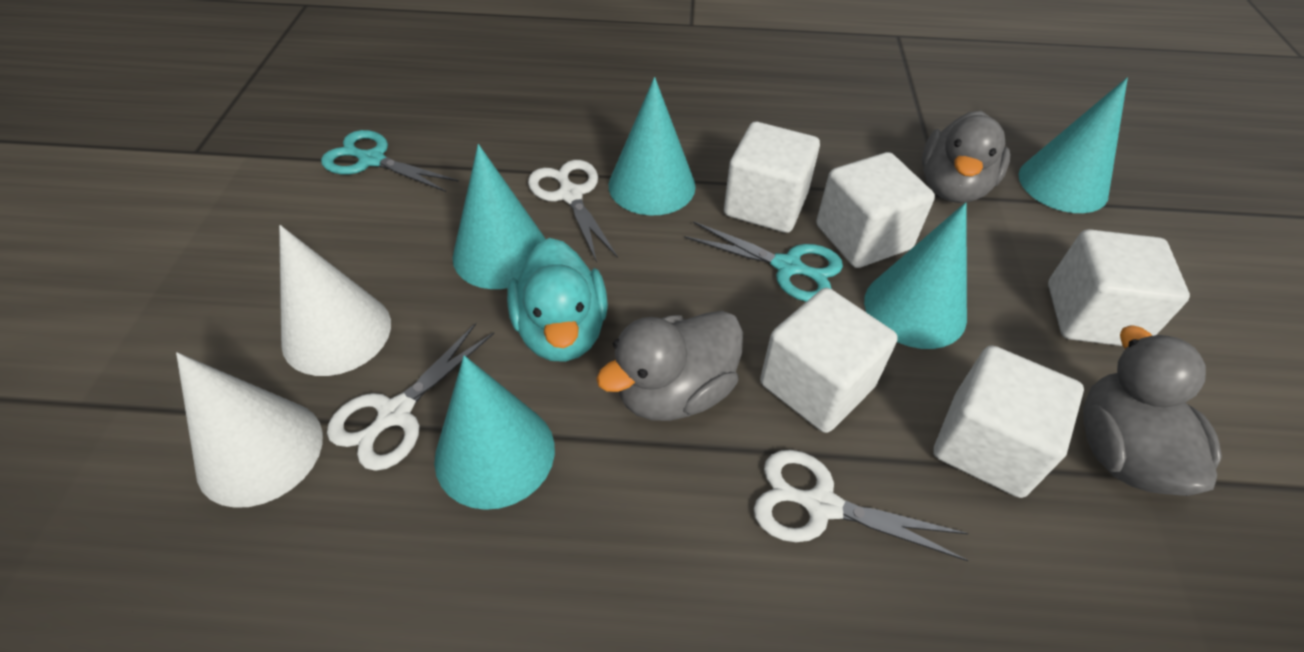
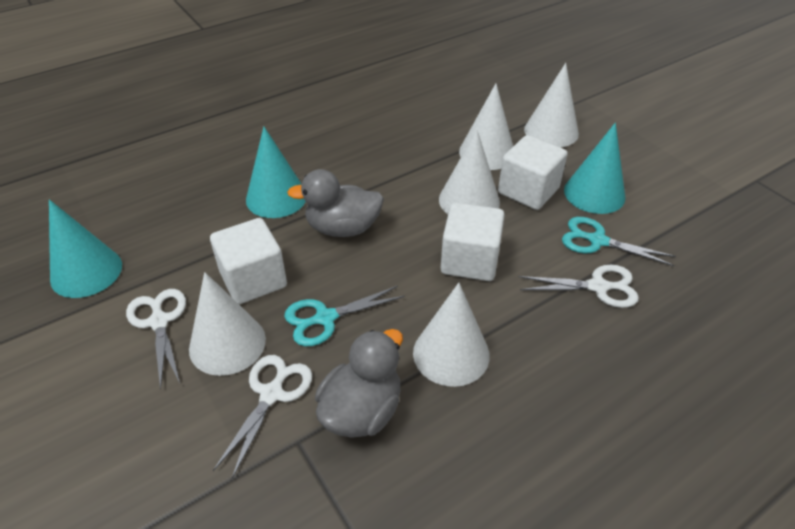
grey duck: [596,311,743,421] [922,111,1010,203] [1083,325,1222,496] = 3 -> [287,169,384,237] [315,329,403,438] = 2
turquoise cone: [434,355,555,510] [452,144,546,289] [609,77,696,216] [864,202,967,349] [1019,78,1128,213] = 5 -> [49,199,122,298] [246,127,306,218] [564,123,625,214] = 3
turquoise duck: [507,238,608,362] = 1 -> none = 0
white cone: [176,352,323,508] [279,225,391,376] = 2 -> [189,272,266,376] [413,283,490,387] [439,130,500,214] [459,83,513,170] [524,63,579,147] = 5
white cube: [724,122,820,233] [760,288,898,433] [816,152,935,268] [933,345,1084,498] [1048,229,1190,346] = 5 -> [210,218,287,304] [441,203,505,281] [498,135,568,210] = 3

